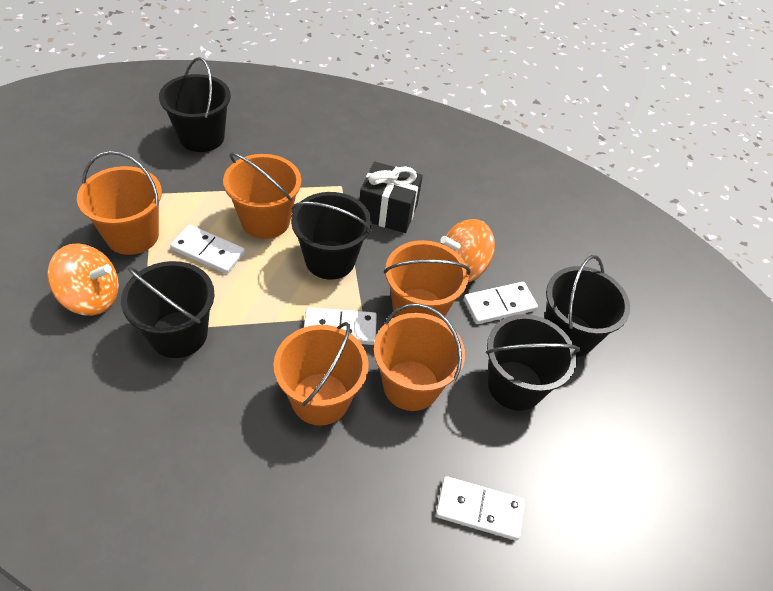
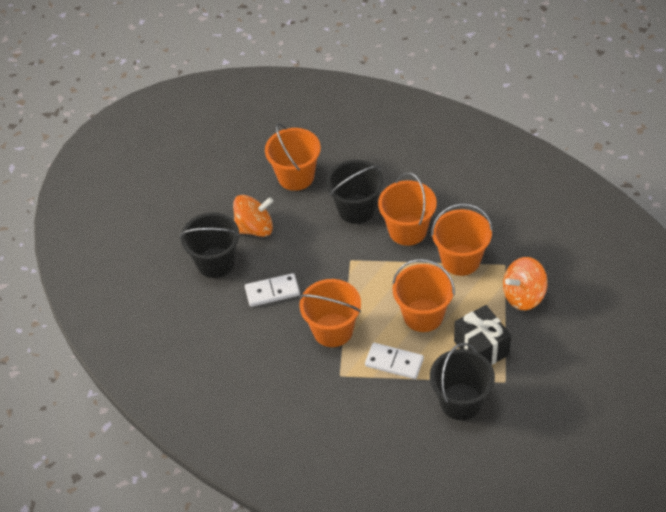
black bucket: [121,261,215,358] [159,57,231,152] [291,192,372,280] [486,314,580,411] [545,255,630,357] = 5 -> [179,212,240,278] [326,160,384,224] [430,343,495,420] = 3
white domino: [170,225,245,274] [304,307,377,345] [436,476,525,540] [464,282,538,324] = 4 -> [245,273,300,307] [365,342,424,379] = 2

